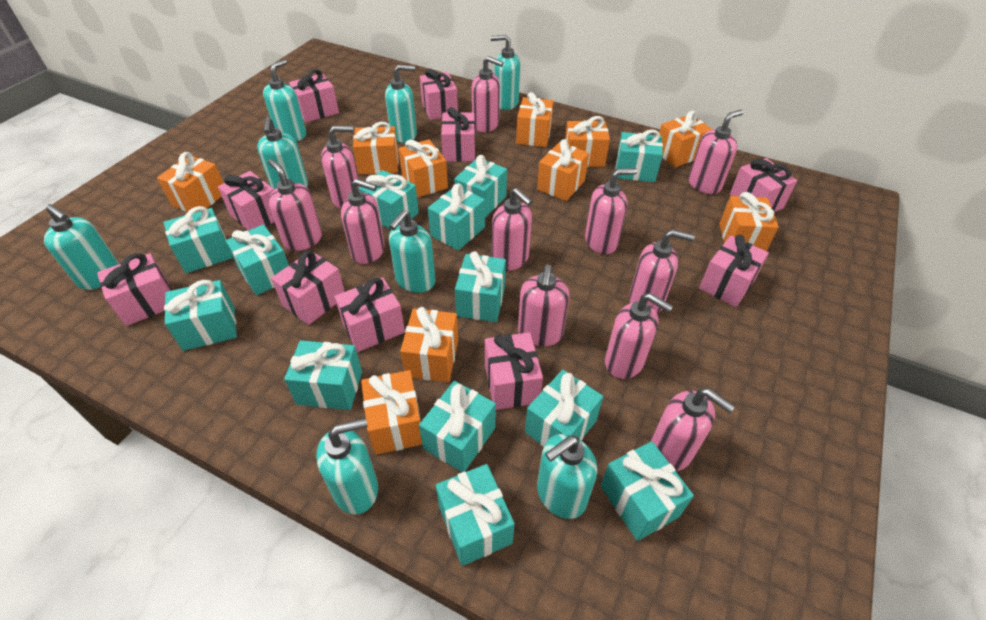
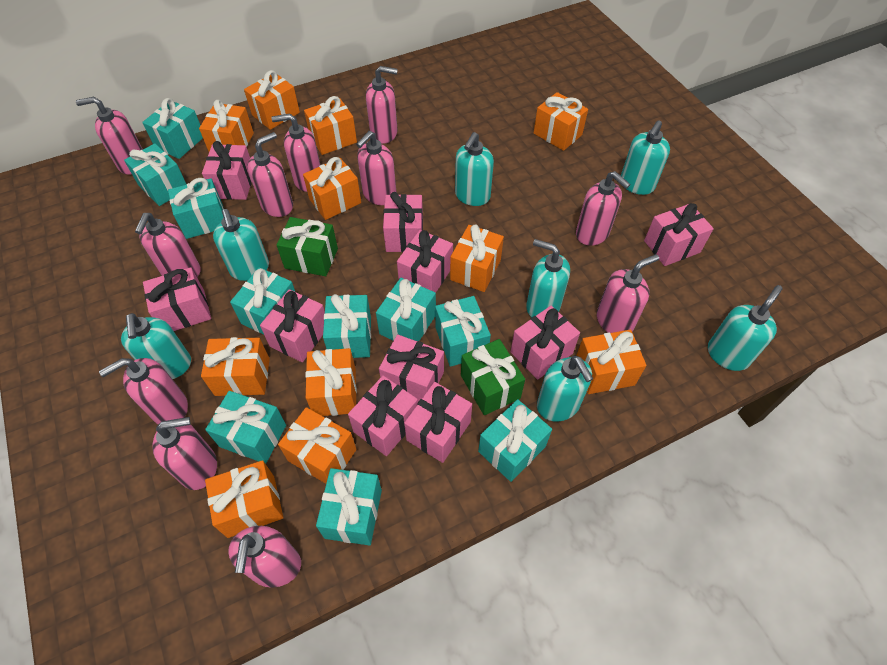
green gift: none = 0 -> [276,217,338,276] [461,339,525,415] = 2
orange gift: [157,152,223,212] [353,122,399,174] [361,370,422,455] [398,139,448,198] [400,307,458,382] [516,92,554,147] [537,139,589,201] [565,116,610,167] [659,111,713,167] [719,192,779,251] = 10 -> [199,100,254,151] [201,337,270,396] [205,460,283,538] [244,70,300,130] [278,407,357,484] [303,157,361,220] [304,96,357,155] [305,348,357,416] [450,224,504,292] [534,92,588,151] [576,330,647,394] = 11
turquoise gift: [164,206,233,273] [164,280,237,351] [226,225,289,295] [284,340,362,410] [358,170,419,230] [419,381,496,472] [428,184,485,251] [436,464,515,566] [454,155,507,218] [455,251,506,322] [525,370,603,447] [601,441,694,541] [615,129,663,182] = 13 -> [124,143,187,206] [142,98,203,159] [168,178,224,239] [205,391,286,464] [230,267,295,334] [316,468,382,546] [323,294,371,358] [376,278,436,341] [435,296,491,367] [478,399,552,482] = 10
turquoise soap dispenser: [44,204,119,290] [257,117,308,190] [263,59,306,141] [316,418,378,514] [385,65,417,143] [389,210,436,293] [491,35,520,110] [537,434,597,519] = 8 -> [121,313,191,379] [213,209,269,281] [455,132,494,206] [526,239,570,318] [537,356,593,422] [621,120,670,195] [708,285,782,371] = 7

